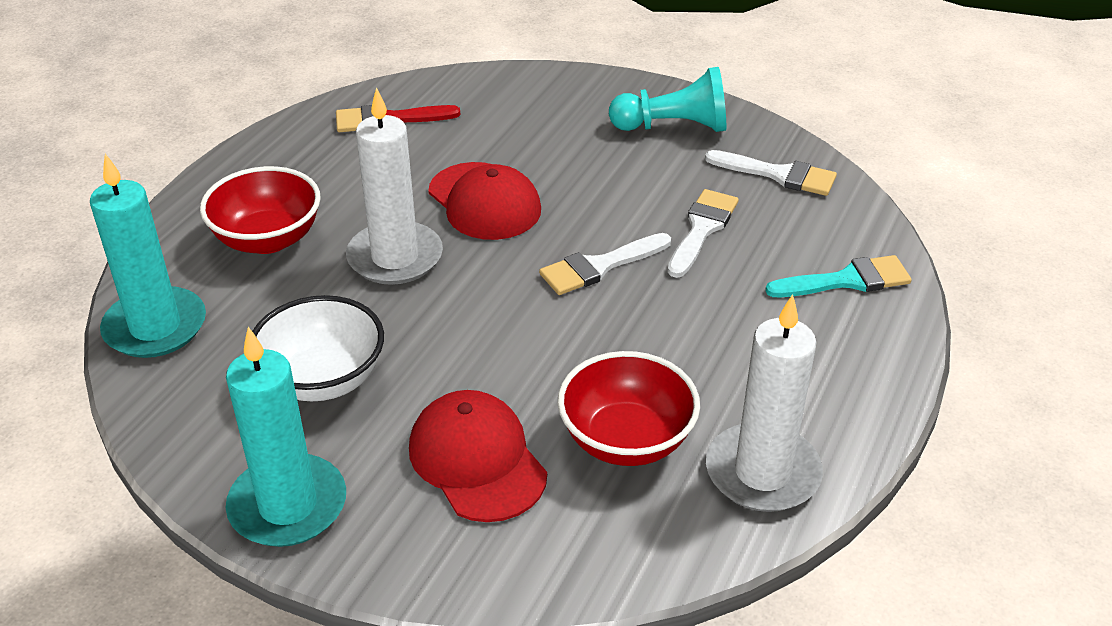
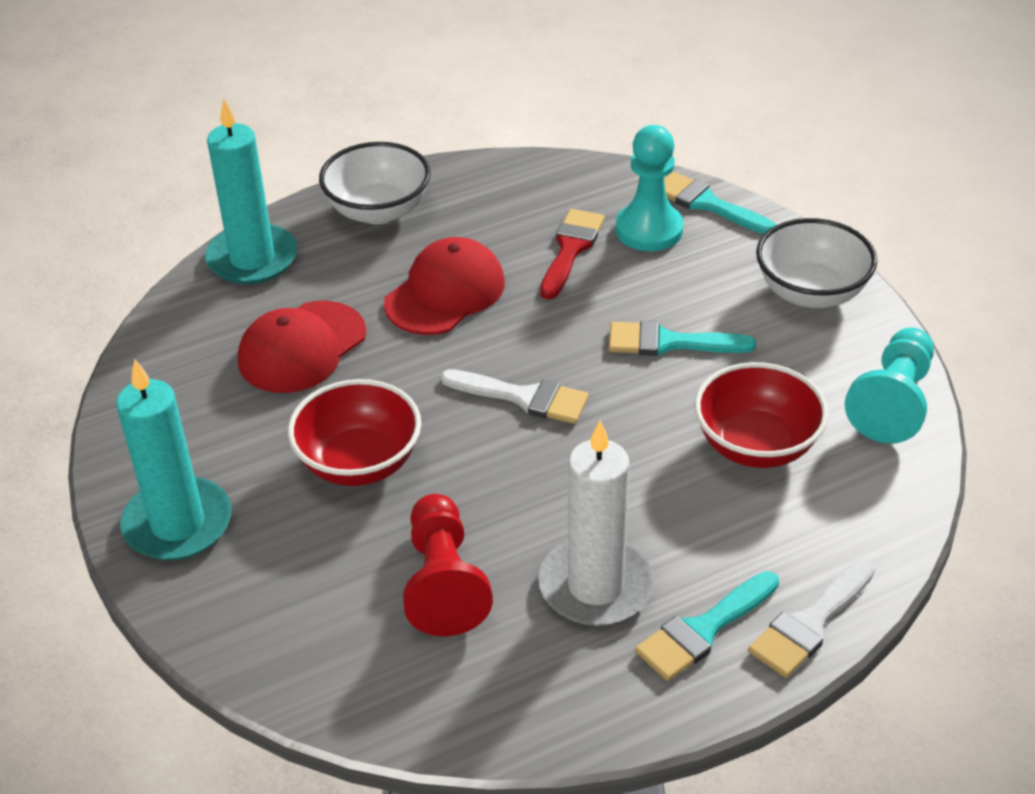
red pawn: none = 0 -> [403,494,493,636] = 1
turquoise brush: [765,255,911,297] = 1 -> [609,321,756,356] [635,571,779,681] [664,172,776,234] = 3
turquoise pawn: [609,67,726,132] = 1 -> [616,125,684,251] [845,327,934,443] = 2
white bowl: [252,295,384,401] = 1 -> [319,142,430,224] [756,218,877,308] = 2
white brush: [539,233,671,295] [668,189,739,278] [705,150,837,196] = 3 -> [441,369,589,424] [748,559,875,678] = 2
white candle: [346,87,443,285] [706,294,823,512] = 2 -> [538,420,654,626] = 1

